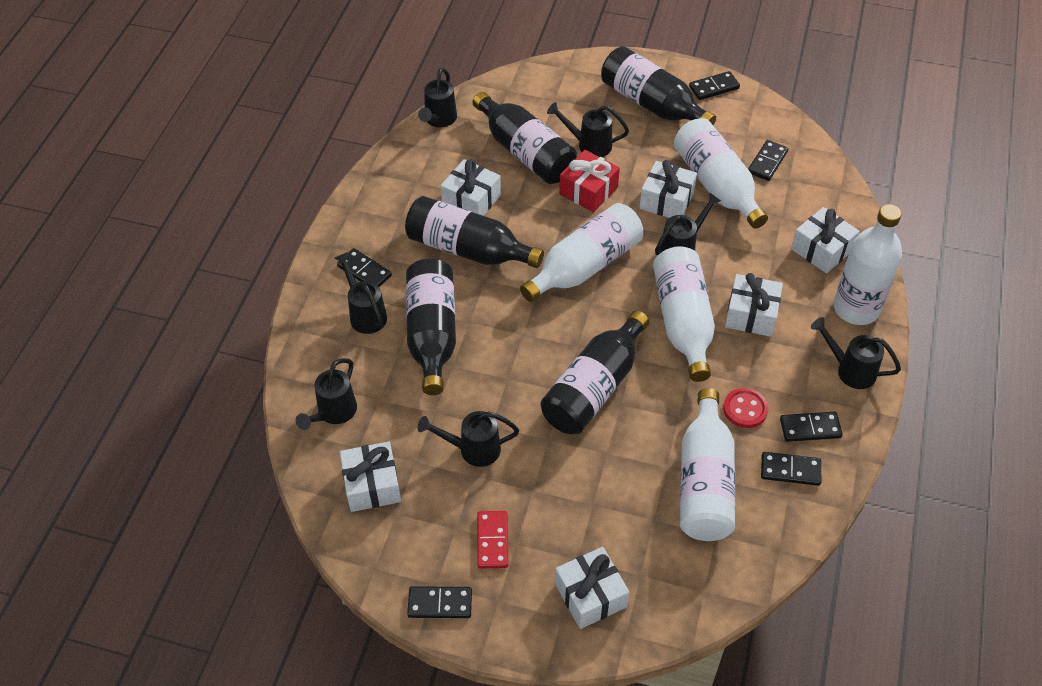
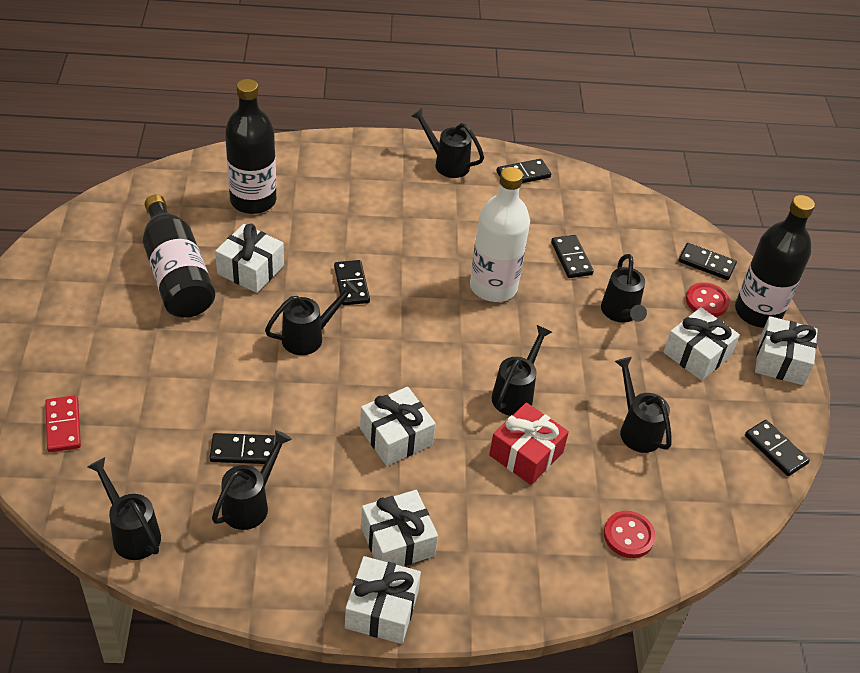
black bottle: [405,196,544,268] [406,258,456,395] [472,92,577,184] [541,310,649,434] [601,46,716,125] = 5 -> [143,194,215,318] [225,79,276,214] [735,195,815,328] = 3
red button: [723,388,768,428] = 1 -> [604,511,656,558] [686,282,730,317] = 2
white bottle: [520,203,643,302] [653,246,715,382] [674,118,768,229] [680,388,735,541] [833,204,902,325] = 5 -> [470,167,530,302] = 1

